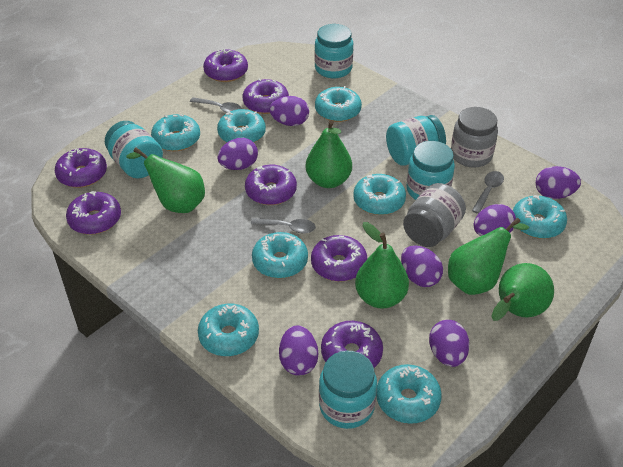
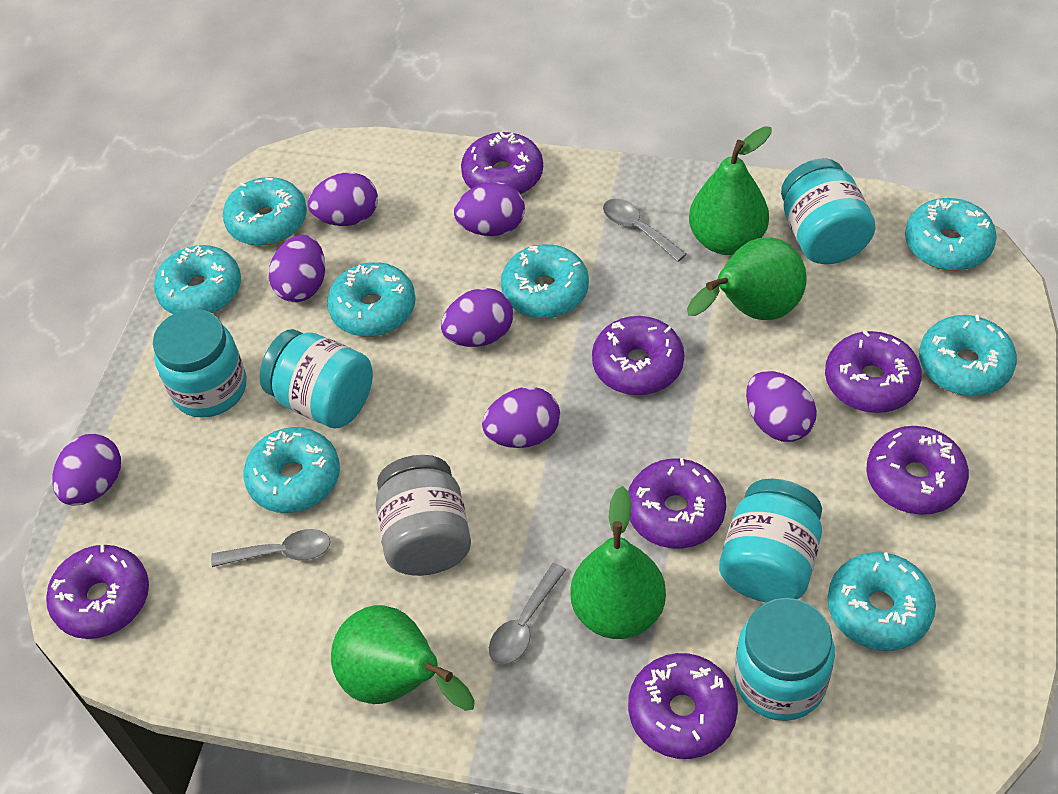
green pear: [126,147,205,213] [306,120,352,188] [355,222,409,309] [448,218,529,295] [491,263,554,321] = 5 -> [331,605,475,711] [570,486,666,639] [687,237,807,320] [689,126,771,255] = 4
grey jar: [403,183,466,247] [451,107,498,168] = 2 -> [375,455,471,576] = 1

